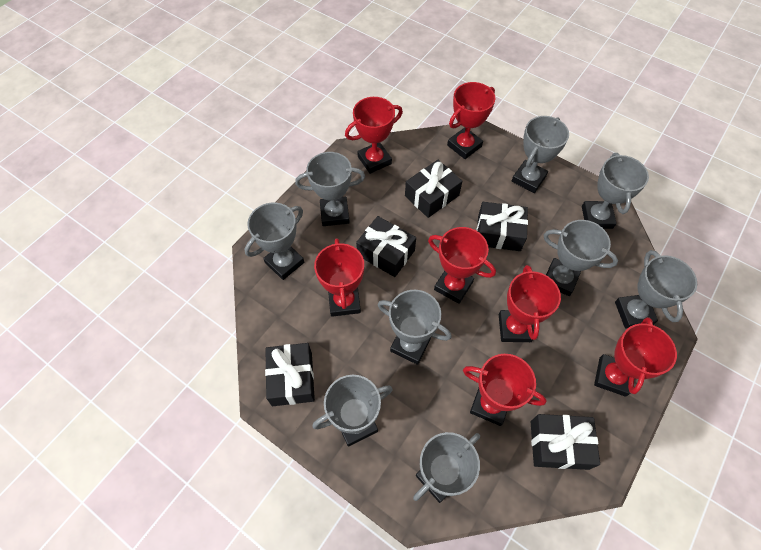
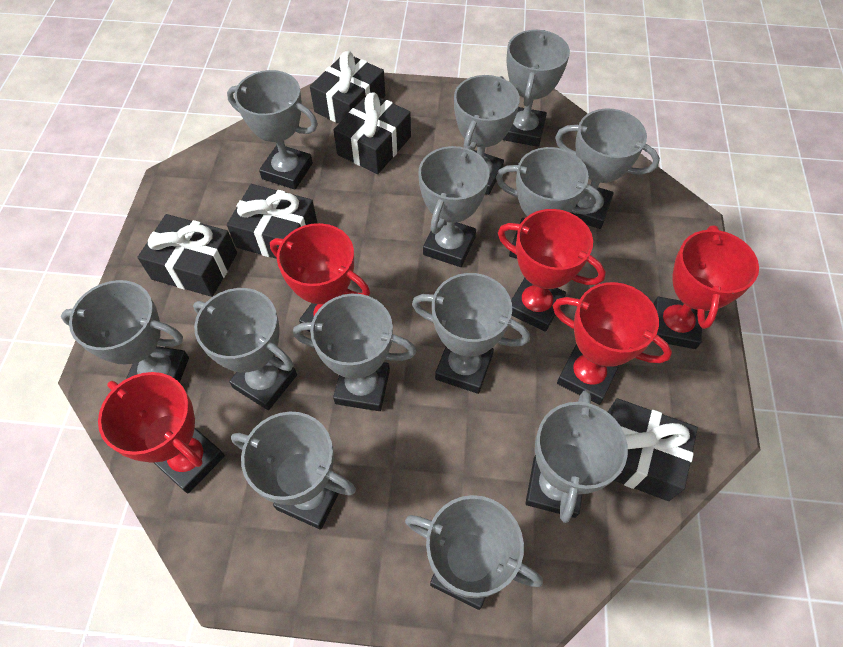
grey trophy: [245,202,304,280] [295,152,365,226] [313,375,393,447] [378,290,452,365] [413,432,480,503] [512,116,569,193] [544,220,618,296] [582,153,649,229] [615,250,697,329] = 9 -> [61,280,189,383] [193,288,297,410] [227,70,318,190] [231,411,356,529] [293,294,416,411] [405,495,543,610] [412,273,530,394] [418,146,489,267] [454,75,520,195] [496,147,603,259] [503,30,570,147] [525,390,628,523] [555,108,660,229] = 13
red trophy: [314,238,364,317] [345,97,403,174] [428,227,496,304] [447,82,495,159] [463,354,547,426] [499,265,561,342] [594,317,677,397] = 7 -> [98,372,225,494] [270,223,370,332] [498,209,606,332] [553,282,672,405] [653,225,759,349] = 5

